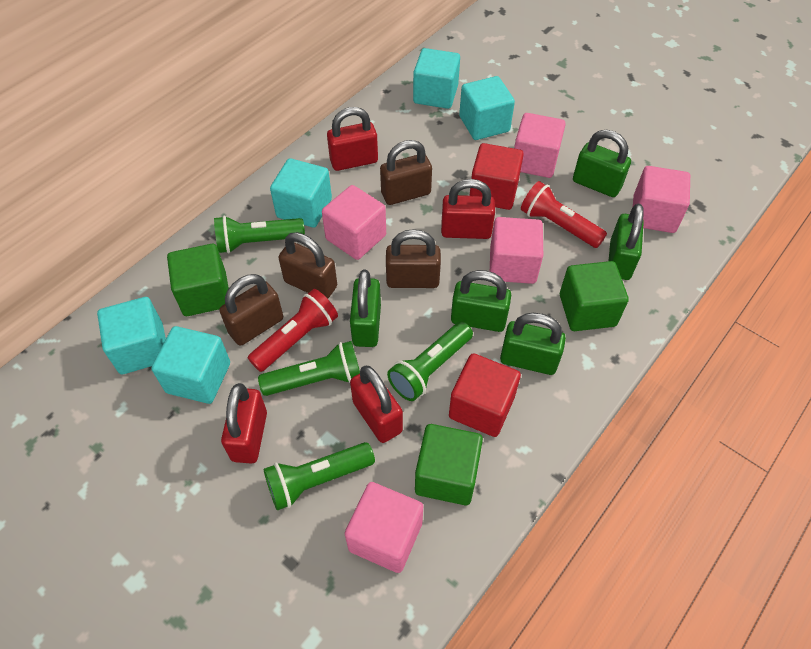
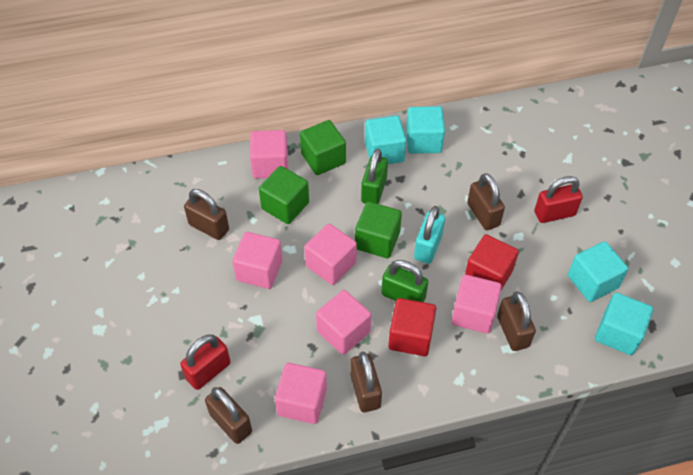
brown padlock: [220,274,283,346] [278,232,337,299] [380,140,432,205] [386,229,441,288] = 4 -> [184,189,229,240] [205,387,252,444] [350,352,382,412] [467,173,505,230] [497,291,536,351] = 5
green flashlight: [214,216,305,253] [258,341,360,396] [264,442,375,510] [387,322,473,401] = 4 -> none = 0
green padlock: [350,270,381,347] [451,270,511,332] [500,313,566,375] [573,130,631,197] [609,204,644,280] = 5 -> [361,149,388,204] [381,260,428,302] = 2
pink cube: [322,185,386,260] [345,482,423,573] [490,217,543,284] [514,113,566,178] [633,166,690,233] = 5 -> [232,232,283,289] [250,130,288,179] [275,363,327,424] [304,224,357,285] [316,290,371,355] [451,275,502,334] = 6
red flashlight: [248,289,338,372] [521,181,607,248] = 2 -> none = 0
red padlock: [221,383,267,464] [327,107,378,171] [350,366,403,443] [441,179,495,239] = 4 -> [180,334,231,390] [534,176,583,223] = 2
turquoise cube: [97,297,166,374] [151,326,230,404] [270,158,332,228] [413,48,460,109] [459,76,515,140] = 5 -> [365,116,406,164] [406,106,445,154] [568,241,628,302] [595,293,653,355] = 4
turquoise padlock: none = 0 -> [414,206,445,264] = 1

